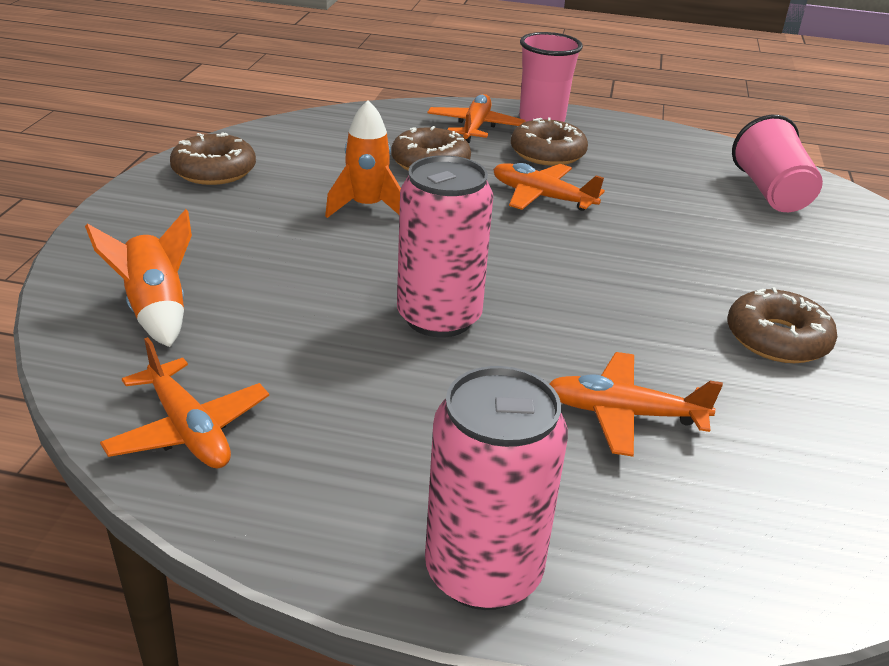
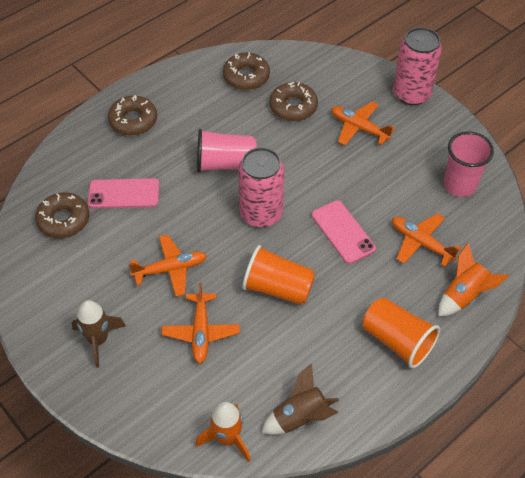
brown rocket: none = 0 -> [71,300,126,368] [261,364,339,435] = 2
orange cup: none = 0 -> [242,245,315,305] [363,298,440,369] = 2
pink phone: none = 0 -> [88,178,159,209] [312,200,376,264] = 2

